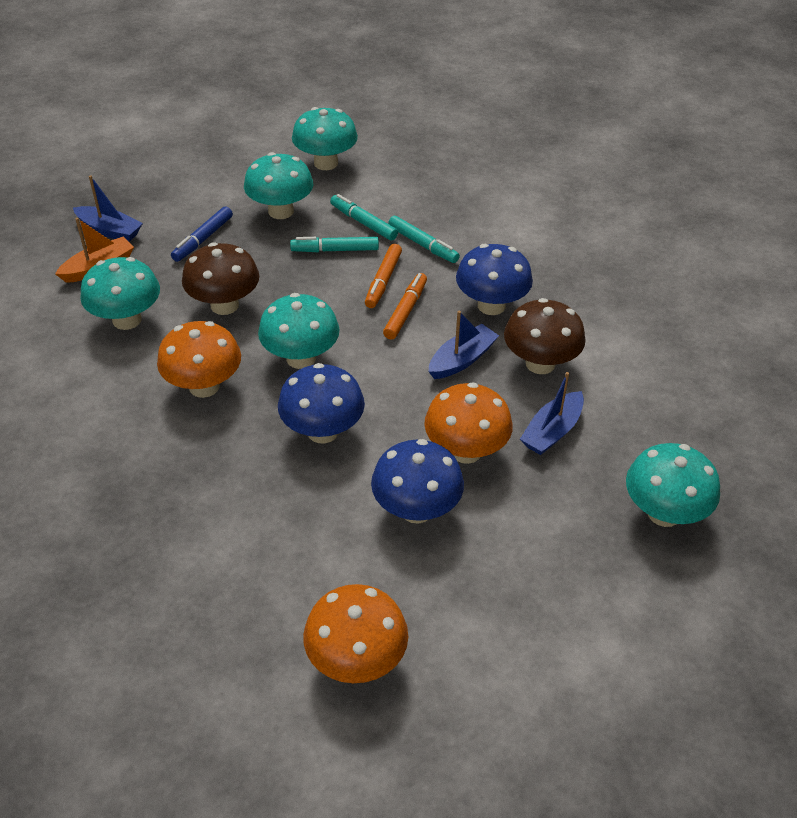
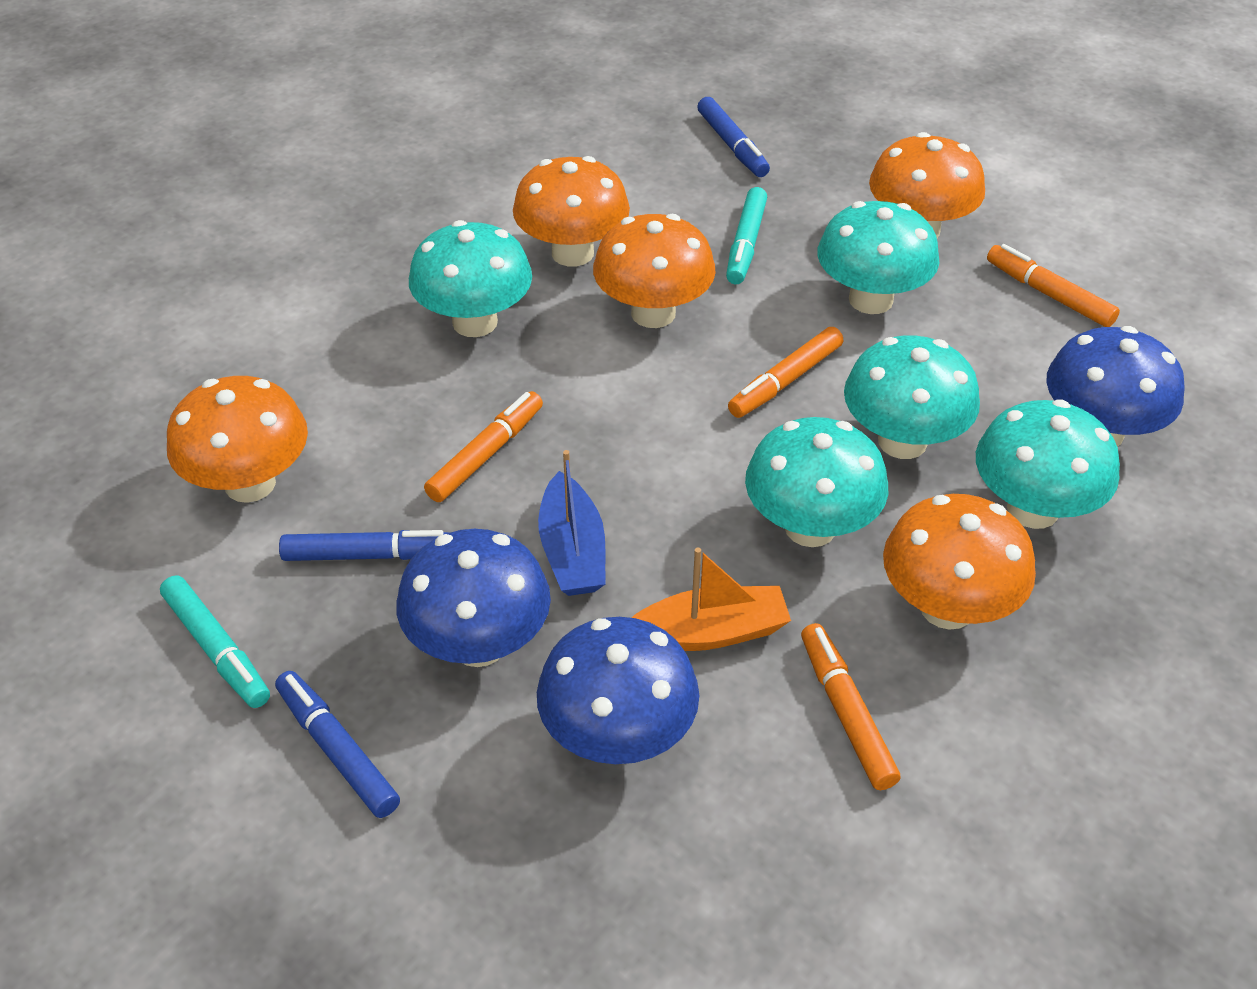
blue boat: [73,175,143,242] [429,311,499,379] [520,372,584,455] = 3 -> [538,450,606,596] = 1
blue marker: [171,206,233,262] = 1 -> [275,671,400,818] [279,530,451,561] [697,97,770,177] = 3
brown mushroom: [182,242,259,315] [504,298,586,374] = 2 -> none = 0
orange marker: [365,244,402,308] [383,273,427,339] = 2 -> [424,391,543,502] [728,327,843,418] [801,623,900,790] [987,244,1120,327] = 4
orange mushroom: [157,321,241,398] [303,584,408,683] [424,382,513,464] = 3 -> [167,376,308,503] [513,156,630,266] [593,214,716,328] [869,132,985,238] [883,494,1036,630] = 5
turquoise marker: [290,237,379,252] [330,194,398,241] [388,216,460,263] = 3 -> [160,575,270,708] [726,187,767,284] = 2

